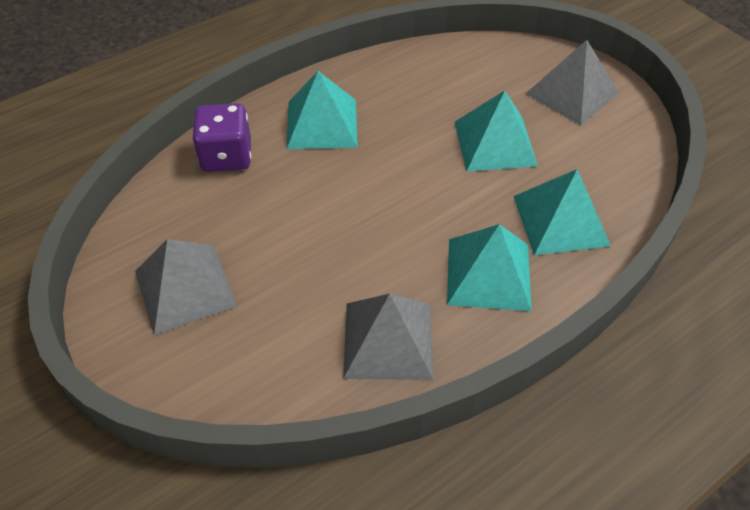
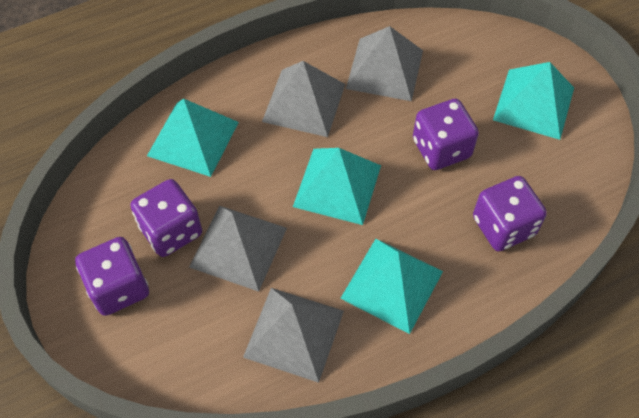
grey pyramid: [135,239,237,335] [343,294,433,380] [525,40,619,125] = 3 -> [189,206,287,292] [243,288,344,383] [262,61,345,137] [346,26,423,101] = 4
purple dice: [192,103,251,172] = 1 -> [75,237,149,316] [130,179,202,257] [413,99,479,170] [473,176,547,251] = 4

